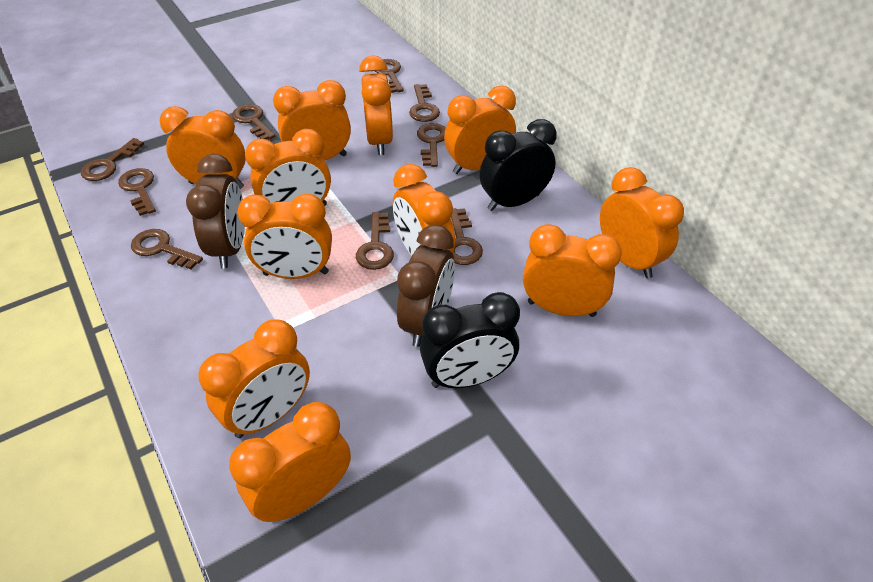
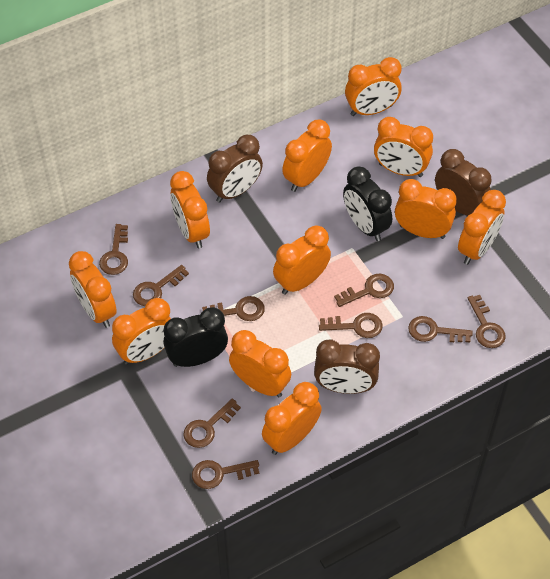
brown clock: [186,154,245,268] [397,225,455,347] = 2 -> [207,135,263,203] [314,340,380,394] [435,149,492,215] = 3

